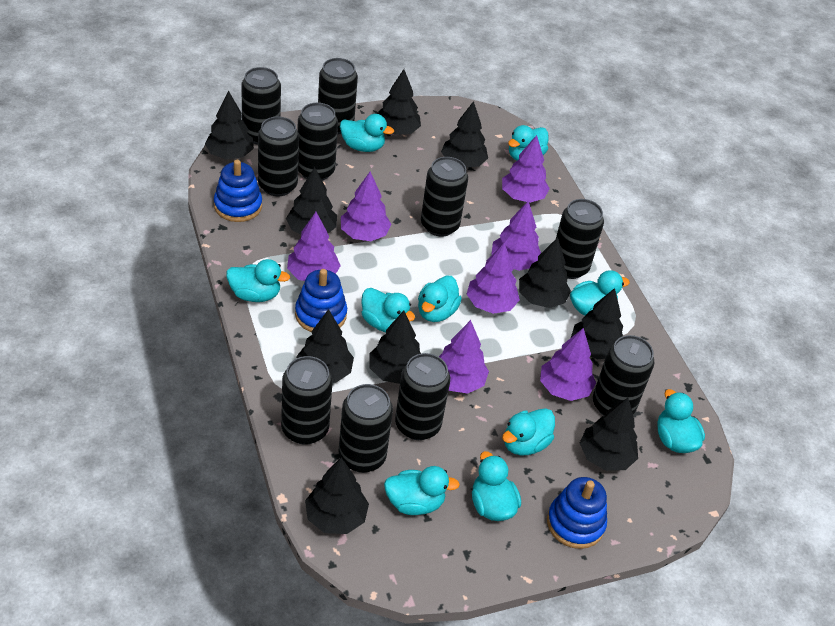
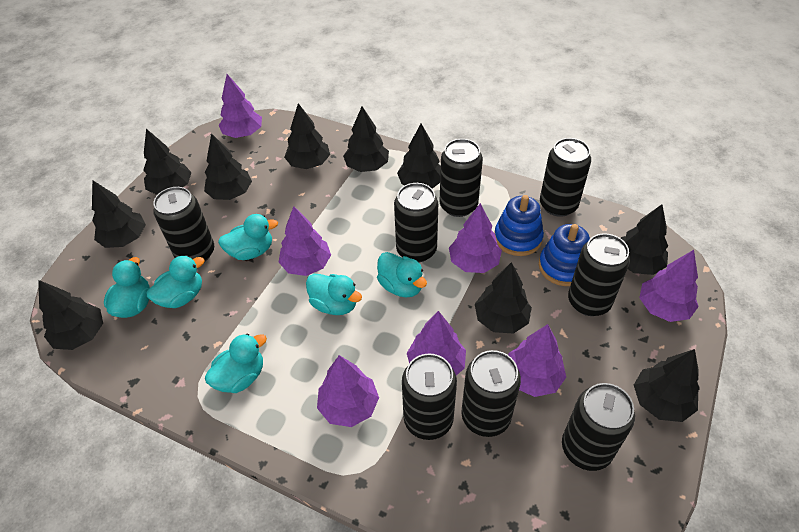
black can: [241,67,281,145] [258,116,299,196] [281,356,333,445] [297,103,338,181] [318,58,358,135] [338,384,393,473] [395,353,450,440] [421,157,468,236] [556,199,604,279] [593,335,655,416] = 10 -> [153,187,214,262] [394,183,438,263] [402,354,457,440] [440,139,483,217] [461,350,521,437] [540,138,591,217] [562,383,635,471] [568,233,630,316] = 8
blue stacking toy: [214,160,262,222] [295,269,347,332] [547,477,607,549] = 3 -> [494,195,544,256] [539,224,590,286] = 2
turquoise duck: [226,259,290,302] [340,114,394,152] [361,288,415,332] [384,466,460,515] [418,276,462,322] [472,451,521,521] [502,408,555,455] [508,125,548,161] [570,270,630,315] [657,389,705,453] = 10 -> [104,257,150,318] [146,255,204,308] [205,334,267,393] [218,214,278,260] [306,274,362,315] [377,252,427,298] = 6

